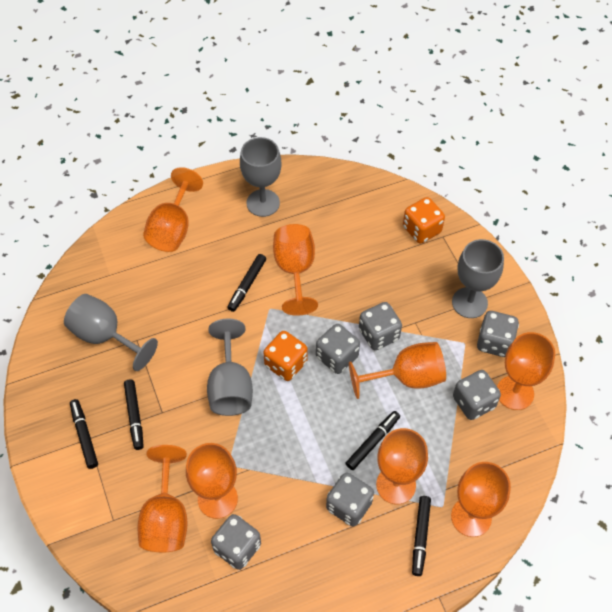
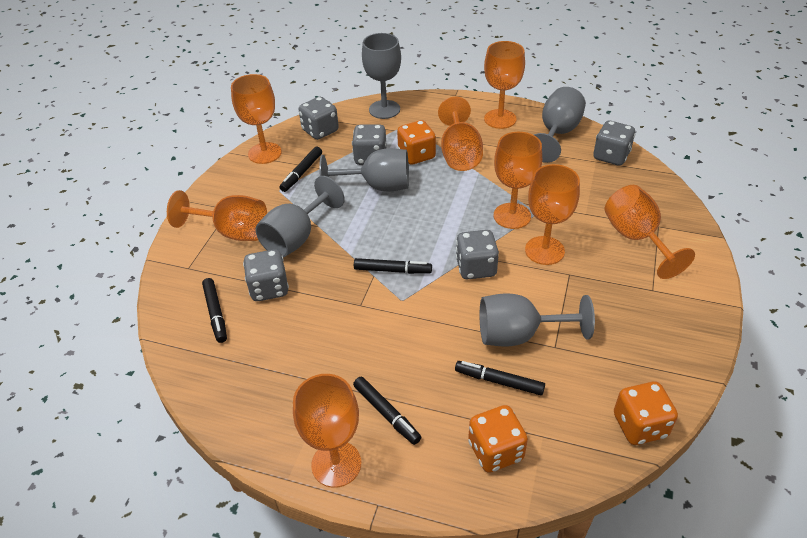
grey dice: [211,514,261,570] [316,324,360,374] [326,472,374,527] [359,302,402,350] [453,370,501,420] [477,311,519,357] = 6 -> [243,249,289,301] [299,97,339,140] [352,124,387,165] [456,230,499,279] [593,121,635,166] = 5
grey goblet: [64,294,158,371] [207,318,253,416] [240,137,282,217] [452,239,504,318] = 4 -> [255,176,345,257] [319,148,409,191] [362,33,401,119] [480,293,595,347] [534,87,586,163] = 5
orange dice: [263,331,308,381] [403,197,445,244] = 2 -> [397,120,436,165] [468,405,528,473] [614,382,678,445] = 3

